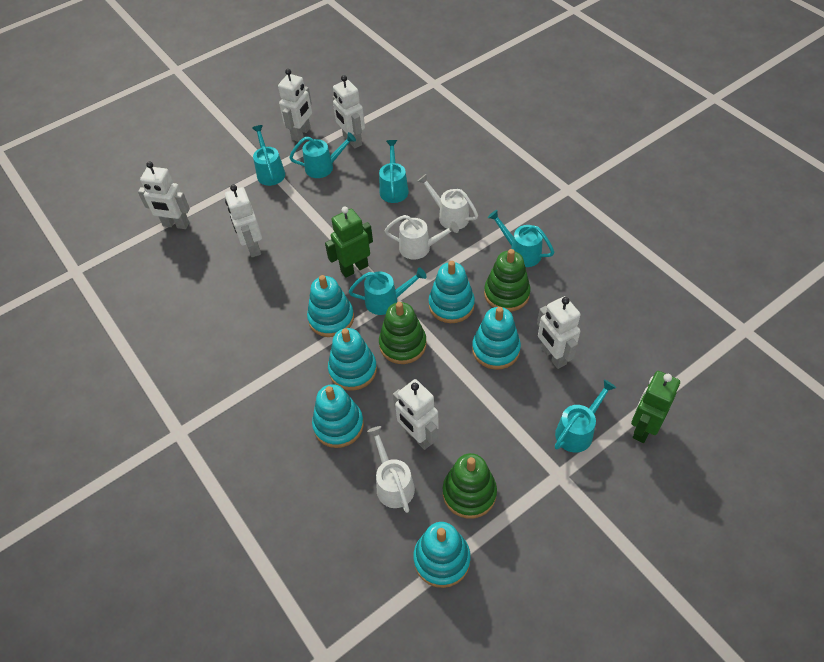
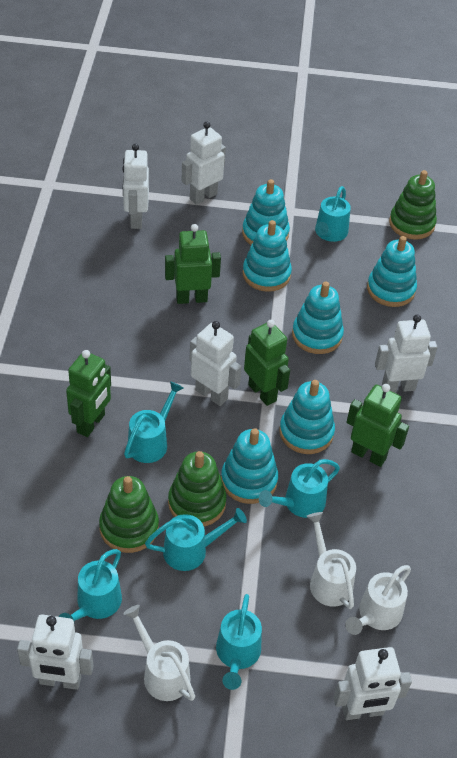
green robot: [325,207,373,278] [631,371,680,443] = 2 -> [66,350,111,437] [165,224,221,304] [244,320,290,406] [347,384,409,467] = 4

